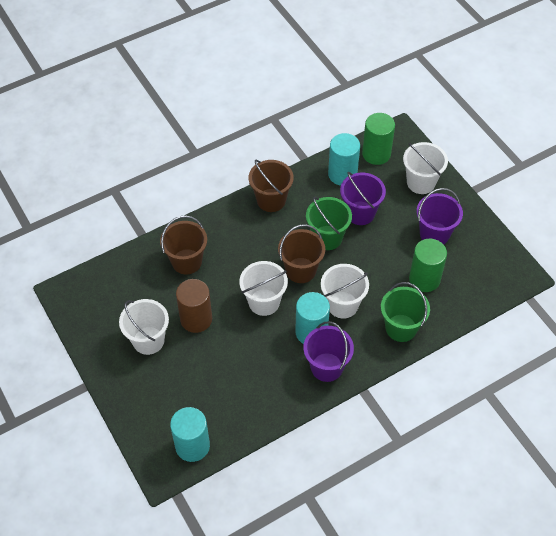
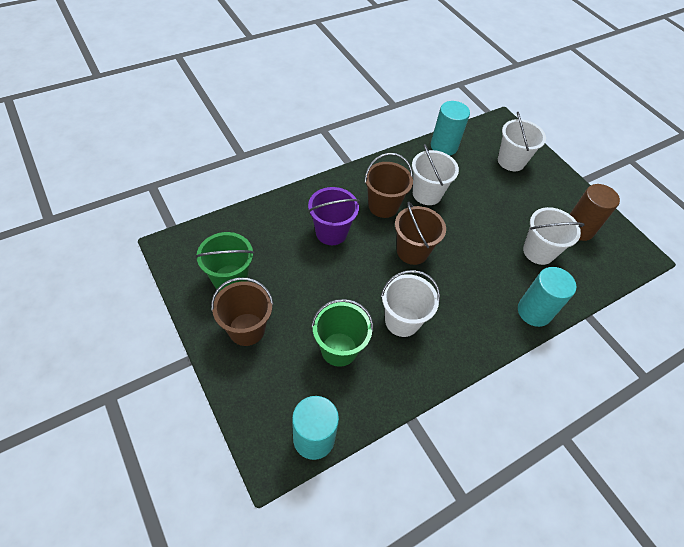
green cylinder: [362,113,395,165] [409,239,447,292] = 2 -> none = 0
purple bucket: [303,321,354,382] [340,172,386,225] [416,188,463,244] = 3 -> [308,187,360,245] = 1

